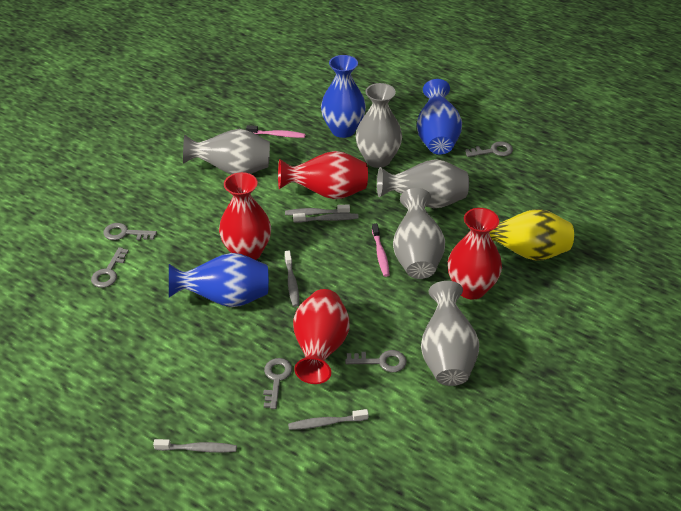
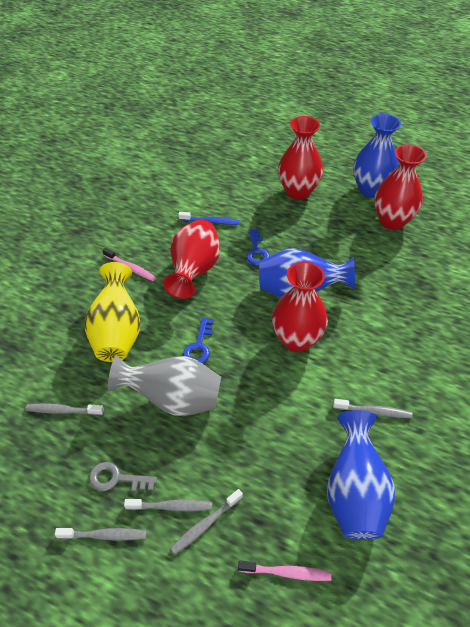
blue key: none = 0 -> [183,318,213,363] [246,229,270,266] = 2
blue toothbrush: none = 0 -> [178,212,239,225] = 1
grey key: [91,247,129,288] [103,223,157,240] [263,358,292,409] [345,350,407,372] [465,142,513,157] = 5 -> [89,462,157,492] = 1
grey vase: [183,129,270,174] [356,83,402,168] [377,159,469,208] [393,188,445,279] [421,281,479,386] = 5 -> [108,355,221,416] = 1

